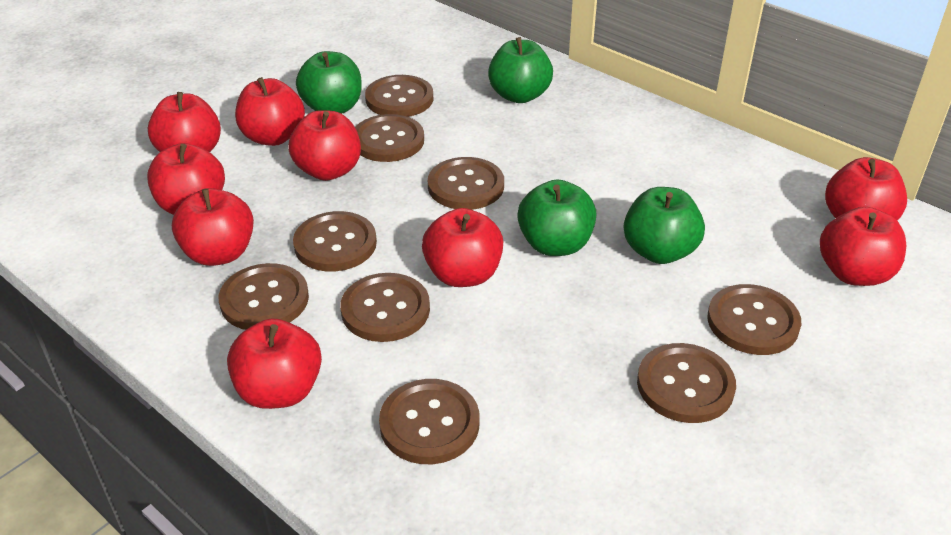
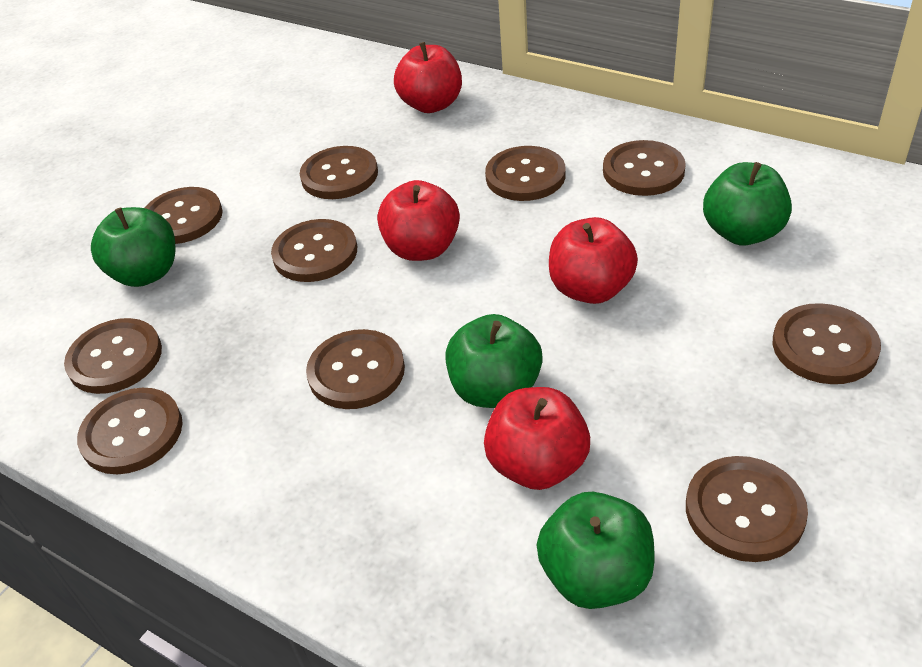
brown button: [219,263,309,330] [293,211,377,271] [341,273,430,342] [355,114,424,162] [365,75,433,117] [379,379,479,464] [428,157,504,210] [637,343,736,423] [707,284,801,355] = 9 -> [64,318,162,394] [77,388,183,474] [145,187,223,244] [271,219,357,282] [300,146,378,199] [306,329,405,409] [485,146,565,201] [603,140,686,196] [686,456,808,562] [773,303,881,384] = 10
red apple: [147,143,225,215] [148,92,221,152] [172,188,254,266] [227,318,322,409] [235,77,305,146] [288,110,361,181] [422,208,503,287] [820,207,906,286] [825,157,907,221] = 9 -> [377,180,460,261] [394,42,462,113] [484,387,590,490] [549,217,638,304] = 4

